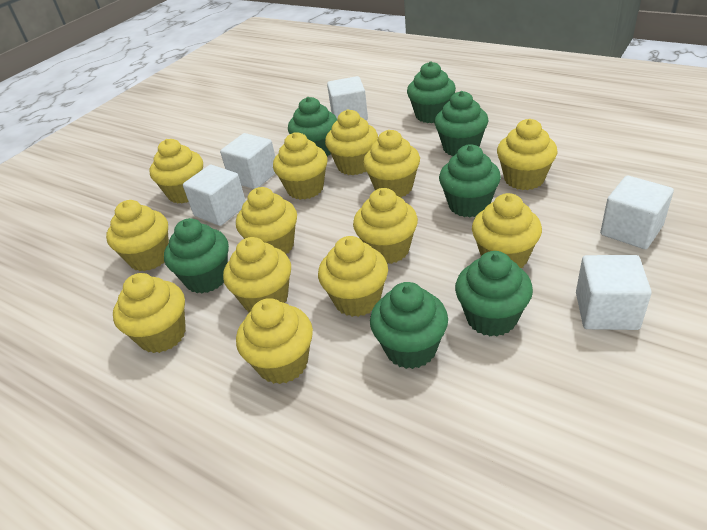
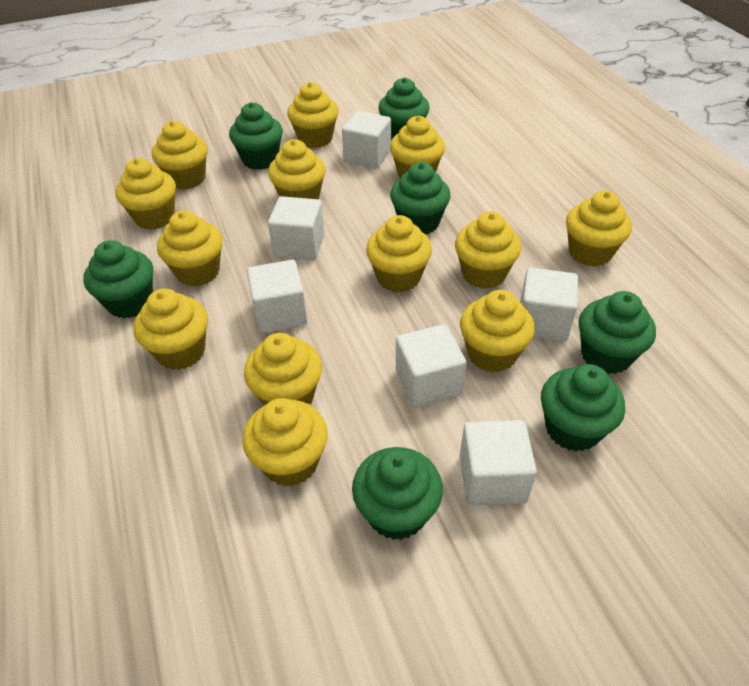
white cube: [183,165,246,226] [220,133,276,189] [327,76,368,120] [576,255,652,330] [600,176,674,249] = 5 -> [247,260,307,333] [268,196,325,260] [342,111,391,169] [396,324,467,408] [460,420,537,506] [520,267,578,342] = 6

